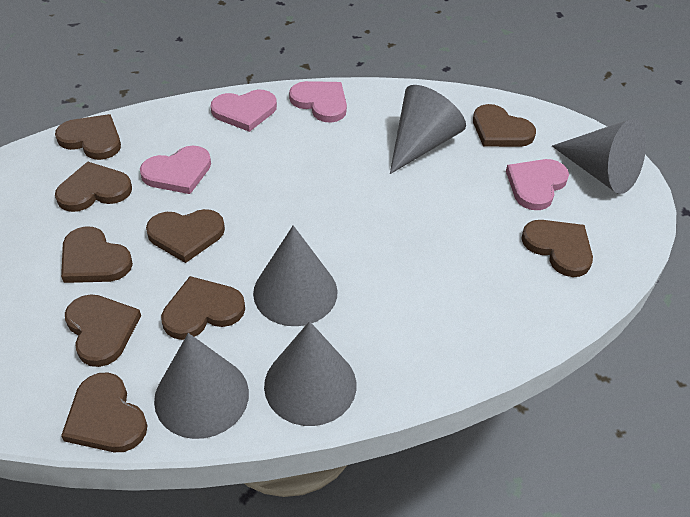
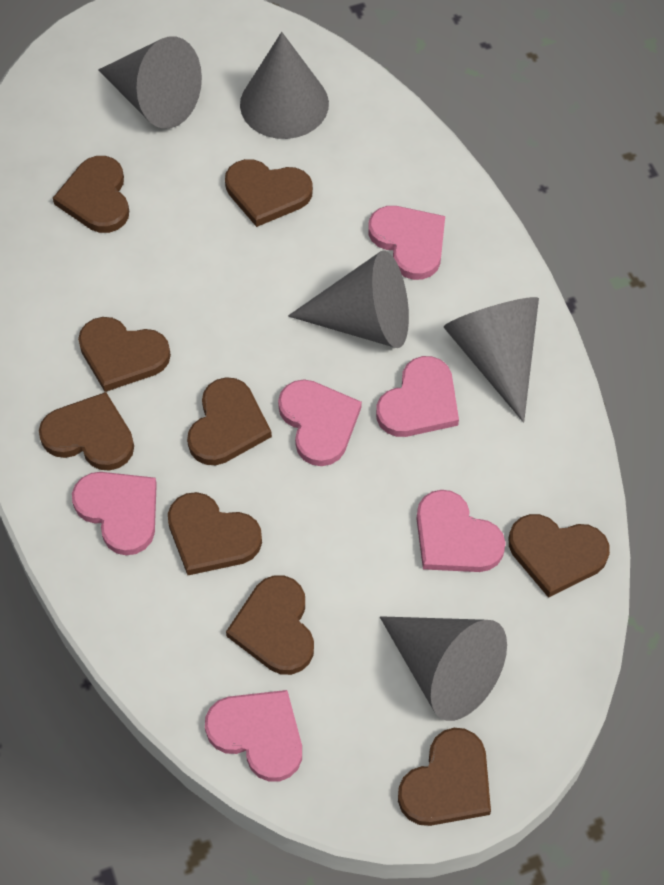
pink heart: [140,146,211,194] [211,90,277,132] [289,81,347,123] [506,159,569,210] = 4 -> [72,472,157,555] [205,690,302,782] [278,379,362,466] [368,206,445,280] [376,356,459,437] [416,490,506,572] = 6

